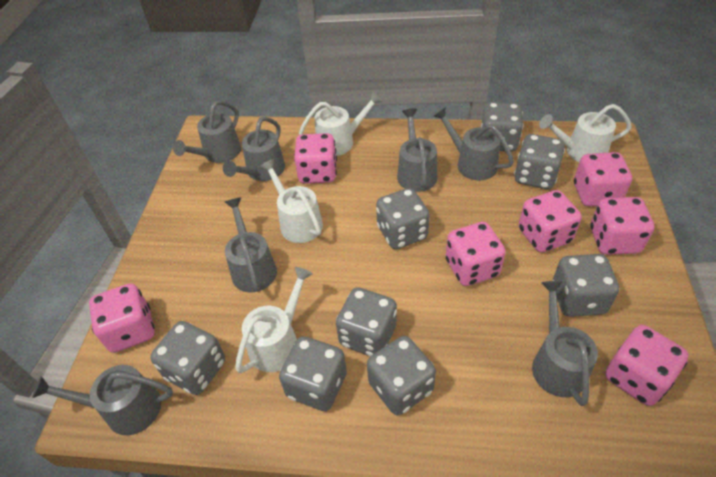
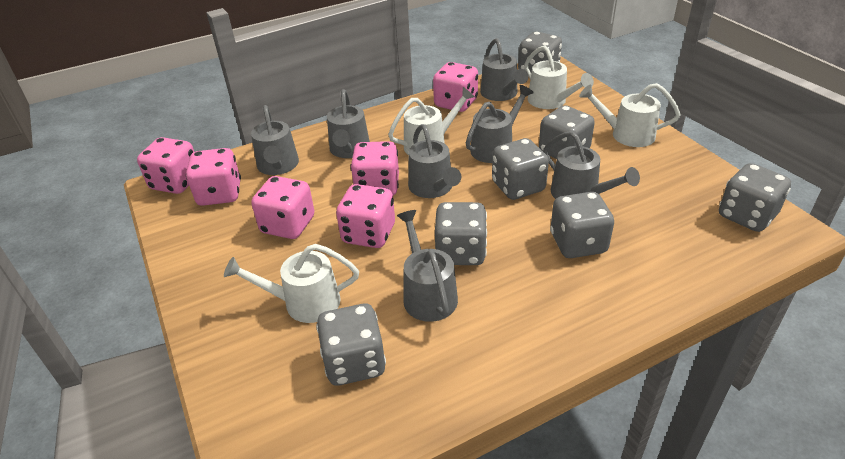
grey dice: [150,321,225,395] [279,336,347,411] [336,287,397,356] [367,336,436,415] [376,188,430,249] [481,102,523,152] [514,134,565,189] [553,254,619,317] = 8 -> [316,304,386,386] [435,202,487,265] [492,138,549,200] [518,32,562,73] [539,105,595,159] [550,192,614,258] [719,163,791,232] = 7
pink dice: [89,284,155,353] [294,133,337,184] [446,222,506,286] [519,190,582,252] [574,152,632,207] [590,197,654,255] [605,325,689,406] = 7 -> [137,137,194,194] [186,148,241,206] [251,176,314,239] [336,184,395,248] [350,141,399,196] [433,62,478,112] = 6

